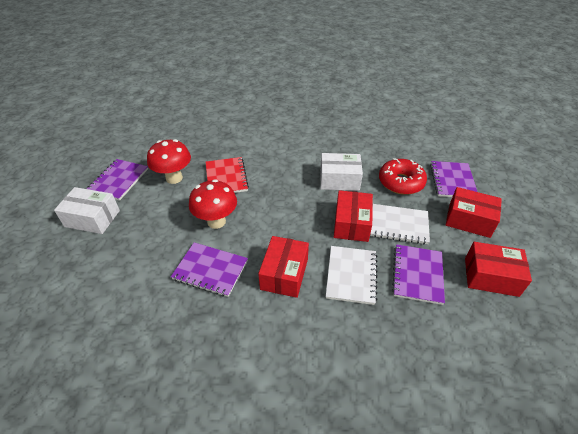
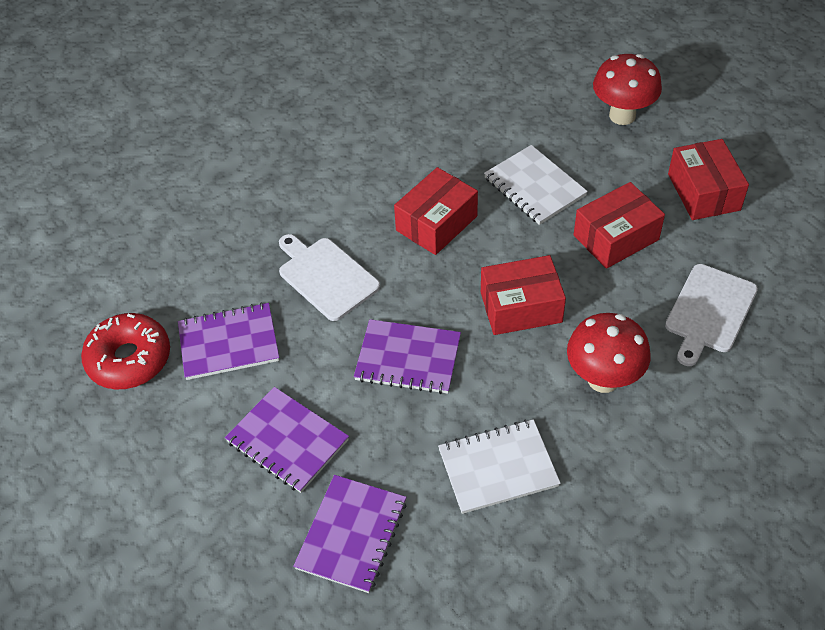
red notebook: [206,157,249,193] = 1 -> none = 0
white box: [54,187,120,234] [320,153,363,191] = 2 -> none = 0
white cutting board: none = 0 -> [279,234,380,321] [665,264,758,366] = 2

